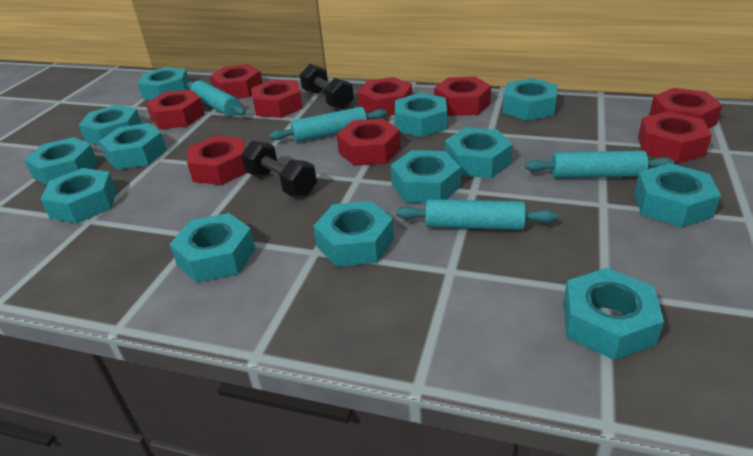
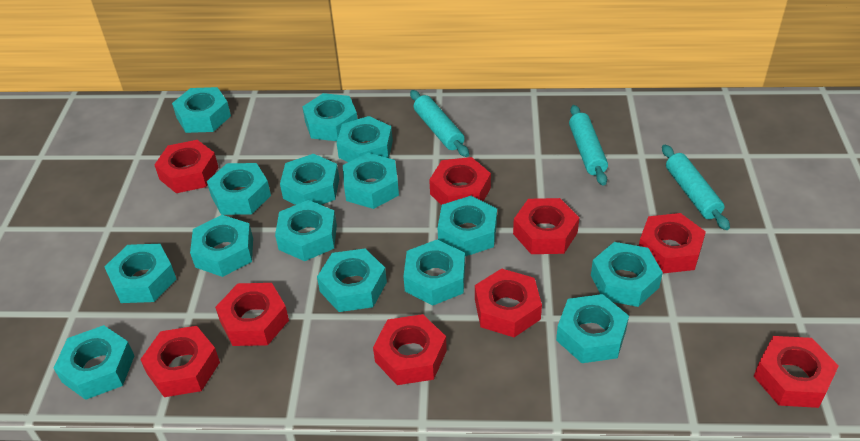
black dumbbell: [241,140,317,197] [300,64,354,110] = 2 -> none = 0
turquoise nut: [24,137,98,186] [40,168,117,223] [79,104,142,146] [99,123,167,170] [138,67,189,100] [170,213,256,283] [313,201,394,267] [391,150,461,203] [395,93,447,137] [445,128,513,178] [502,78,557,121] [563,268,664,360] [634,163,721,228] = 13 -> [54,325,134,400] [104,244,176,303] [172,87,231,133] [190,215,253,277] [207,163,271,215] [275,200,337,261] [280,154,339,205] [303,93,357,141] [317,248,387,312] [337,116,393,162] [343,153,399,209] [403,240,465,306] [438,196,497,256] [556,294,629,363] [591,242,663,307] = 15
turquoise rolling pin: [187,80,246,116] [269,107,387,142] [396,199,557,230] [525,150,674,178] = 4 -> [410,90,469,157] [569,105,608,186] [662,145,730,230] = 3

